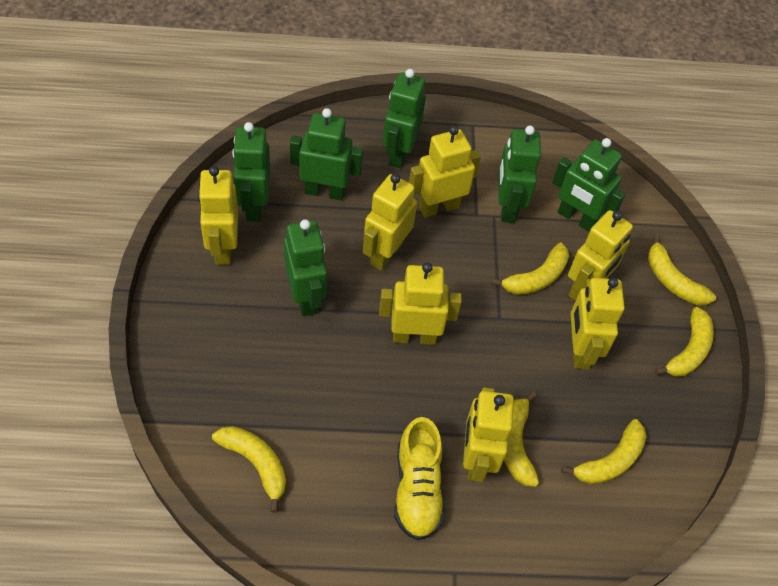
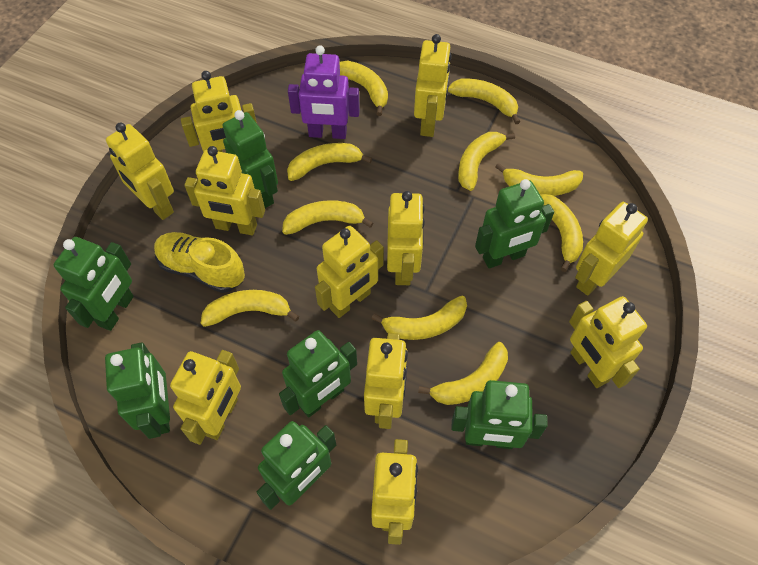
green robot: [232,122,270,222] [284,219,327,316] [290,108,363,201] [383,69,426,169] [498,126,541,223] [552,138,626,232] = 6 -> [54,237,134,331] [105,342,170,439] [223,110,278,208] [257,421,336,510] [279,330,357,417] [451,380,547,449] [475,179,554,268] = 7
purple robot: none = 0 -> [288,45,360,139] = 1
yellow banana: [212,426,286,513] [491,243,569,295] [504,391,539,487] [561,419,647,485] [648,234,716,305] [655,307,714,377] = 6 -> [201,290,299,327] [282,200,373,235] [287,143,372,181] [339,61,388,116] [372,295,467,340] [418,342,508,405] [448,79,520,124] [458,132,515,191] [496,163,583,196] [540,194,583,272] = 10
yellow robot: [198,166,238,265] [363,174,417,271] [379,262,462,345] [409,126,481,218] [463,387,514,482] [568,210,633,301] [571,278,625,369] = 7 -> [106,123,174,220] [170,350,241,445] [181,71,257,152] [184,146,265,235] [315,226,384,318] [364,333,408,429] [371,439,418,545] [387,191,425,285] [414,34,451,137] [569,296,647,388] [575,202,648,296] = 11

